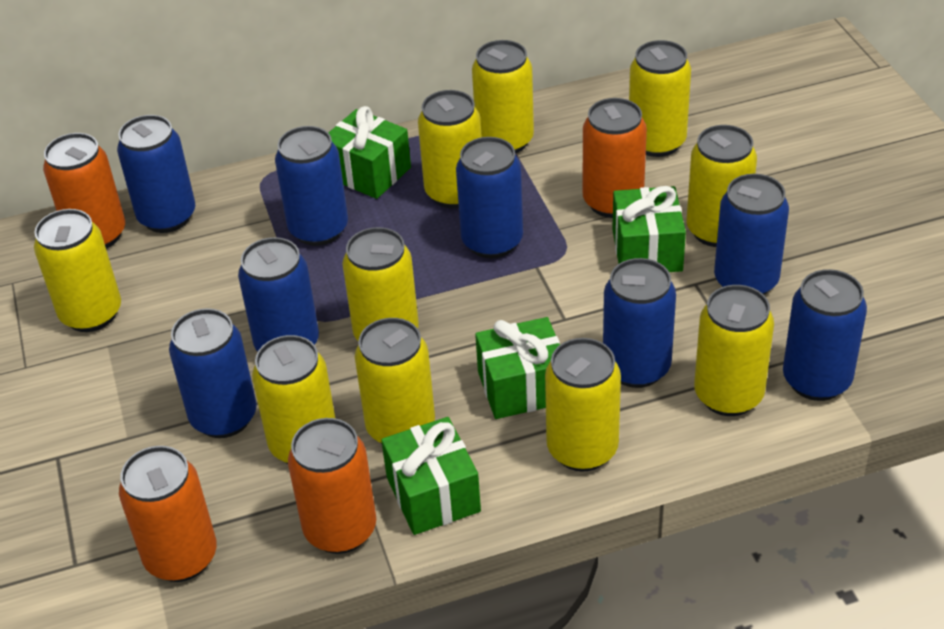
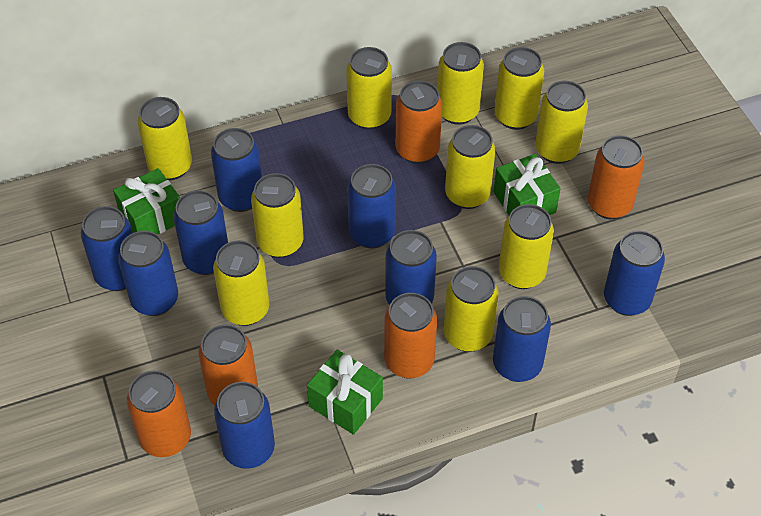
blue can: [117,115,195,233] [169,308,257,438] [238,237,319,351] [275,126,348,246] [456,137,523,259] [603,258,676,388] [714,174,789,295] [783,269,867,401] = 8 -> [81,206,133,291] [118,231,178,316] [173,190,228,275] [211,128,262,212] [214,382,275,469] [347,164,396,249] [385,230,437,305] [493,296,551,382] [604,231,665,316] = 9
green gift: [328,106,411,199] [381,417,481,535] [475,317,560,419] [612,186,686,272] = 4 -> [113,168,180,235] [307,350,383,435] [493,154,561,216] = 3
orange can: [43,133,125,249] [119,446,217,582] [288,418,376,554] [583,98,647,218] = 4 -> [127,370,191,457] [198,324,258,405] [384,293,437,379] [395,80,442,164] [588,135,645,219] = 5

